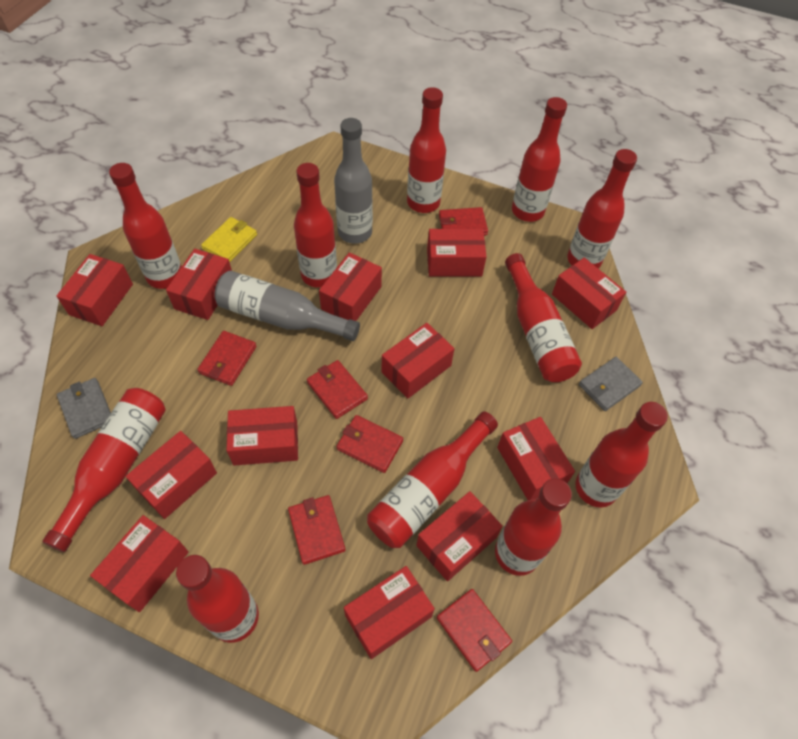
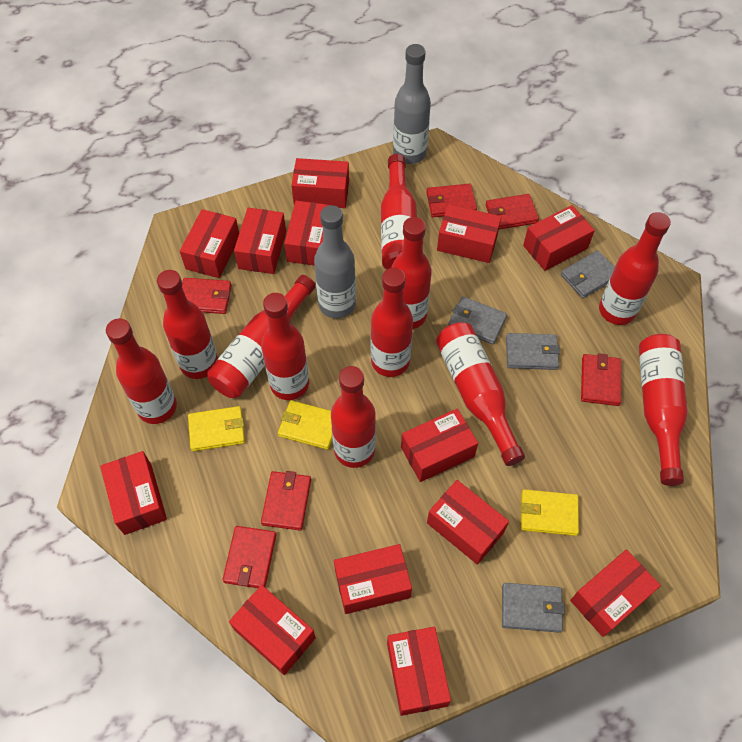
grey wallet: [57,378,111,439] [579,357,643,411] = 2 -> [448,296,507,345] [502,583,565,633] [506,333,560,370] [561,250,615,298] = 4
red box: [56,254,133,326] [90,515,189,612] [126,431,217,519] [166,249,232,320] [226,406,298,466] [319,252,382,321] [344,566,435,659] [382,323,455,398] [416,491,503,581] [427,229,487,277] [497,417,575,500] [552,258,626,329] = 12 -> [100,451,167,535] [180,209,239,278] [229,585,316,675] [234,208,286,274] [284,201,330,266] [291,158,349,208] [334,544,412,614] [387,627,451,716] [401,409,478,482] [427,480,509,565] [437,204,501,263] [523,205,595,271] [570,549,661,637] = 13
yellow wallet: [201,217,257,262] = 1 -> [188,406,245,451] [278,400,332,450] [521,489,579,536] = 3

